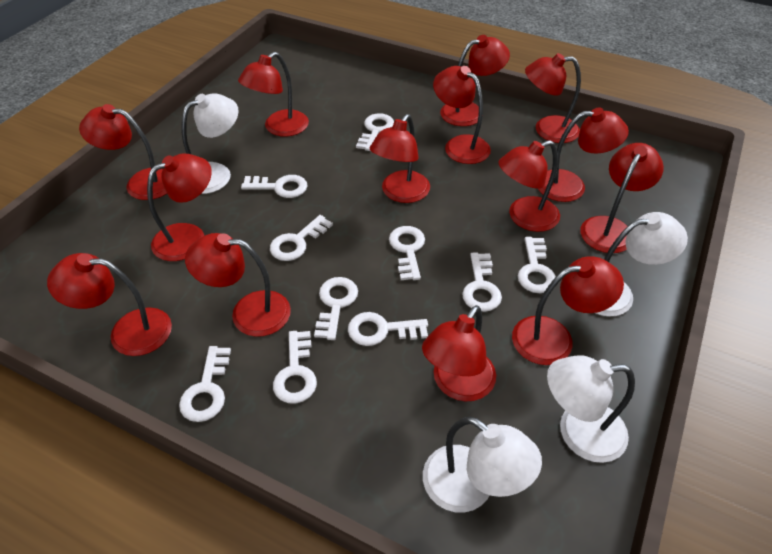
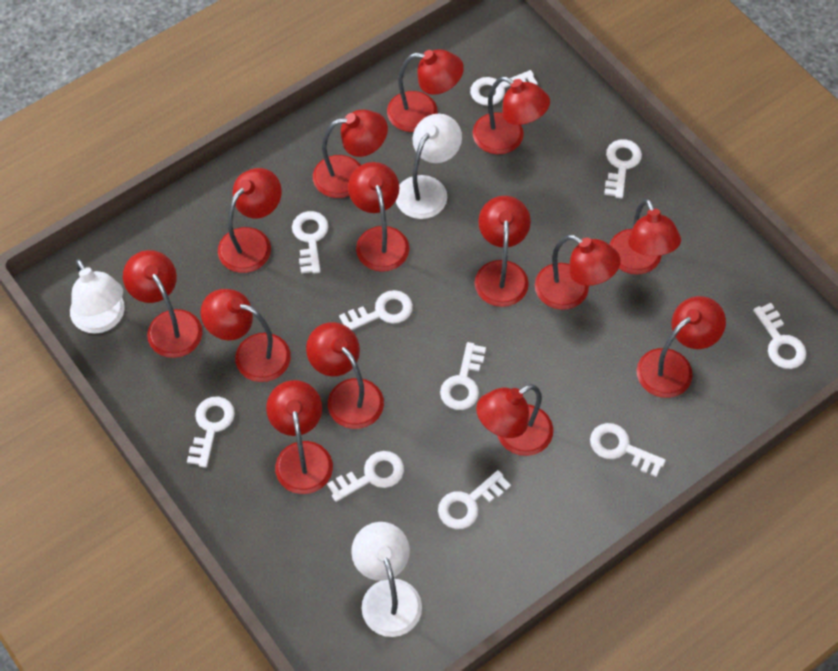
white lamp: [182,93,239,194] [423,417,542,513] [547,355,635,463] [596,212,688,316] = 4 -> [70,259,125,334] [351,522,422,637] [396,114,462,219] = 3

